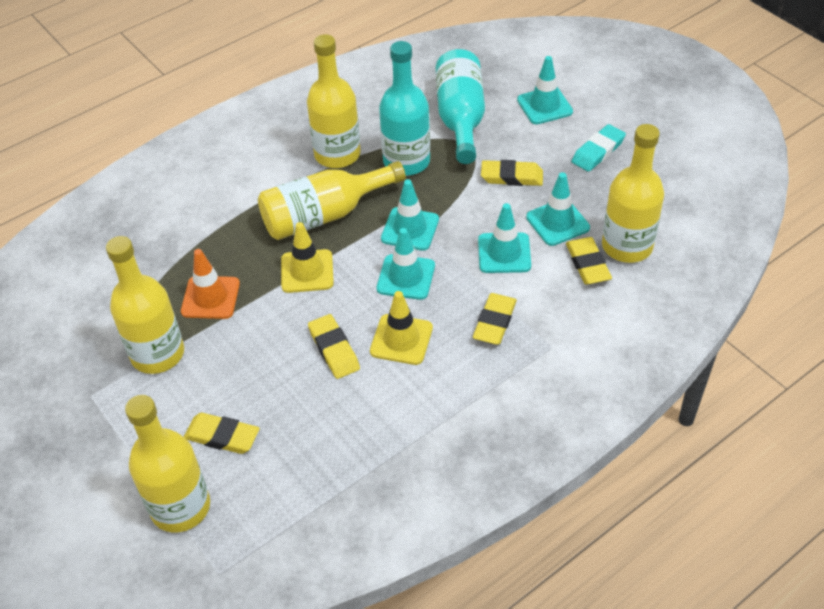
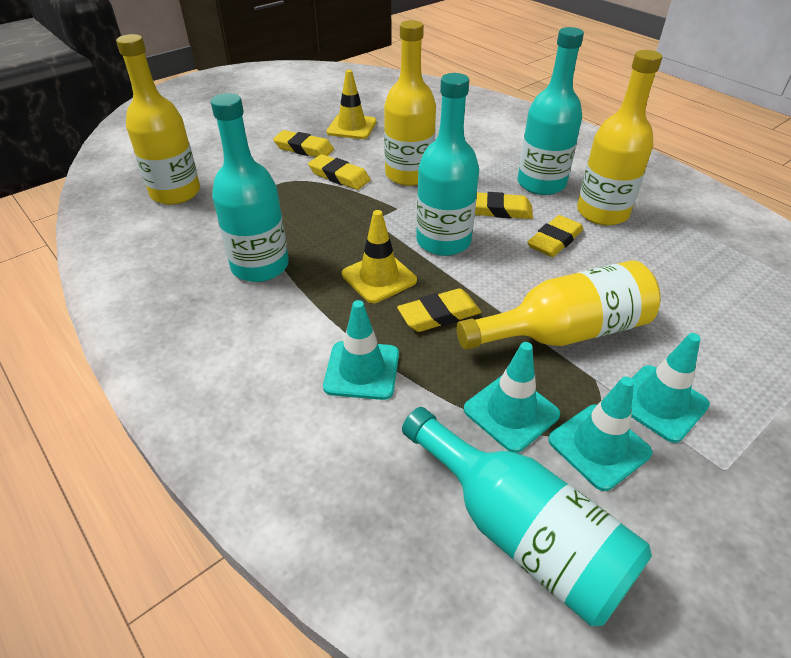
orange traffic cone: [181,249,240,319] = 1 -> none = 0
turquoise bottle: [379,41,430,176] [436,49,485,164] = 2 -> [211,93,289,282] [402,407,652,626] [416,73,479,256] [517,27,584,195] = 4
turquoise eraser: [572,124,626,172] = 1 -> none = 0
turquoise traffic cone: [377,228,435,300] [381,179,439,251] [478,203,531,273] [517,56,573,124] [526,172,590,246] = 5 -> [323,300,399,400] [464,342,560,453] [548,377,652,491] [631,333,710,443] = 4
yellow bottle: [106,236,184,374] [125,395,210,532] [258,161,406,240] [307,34,361,168] [602,124,664,263] = 5 -> [116,34,200,205] [384,20,436,186] [456,260,661,350] [577,50,662,226] = 4

